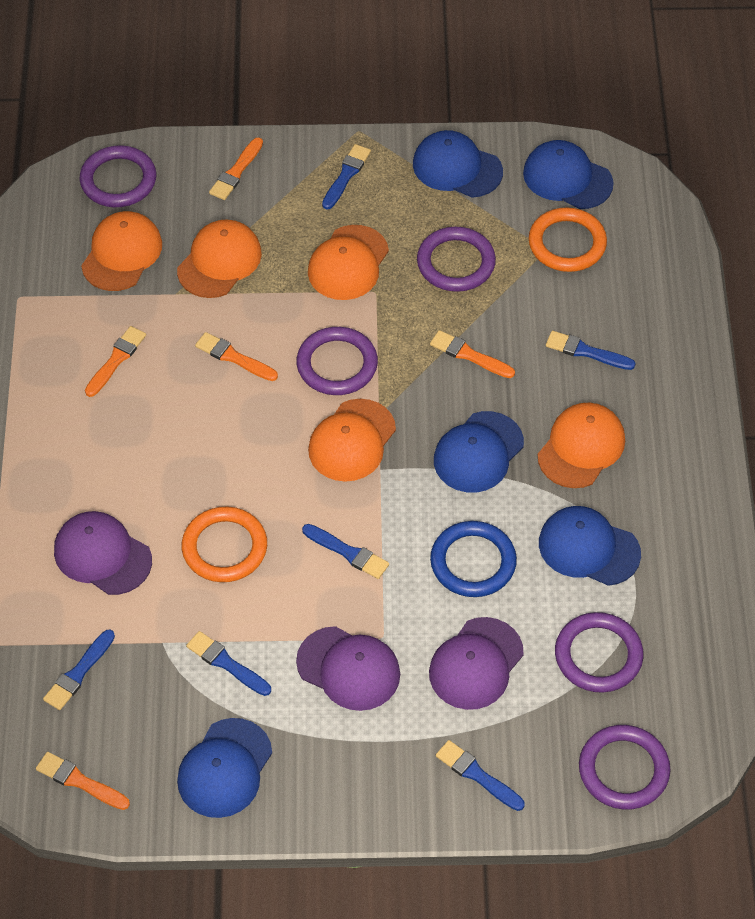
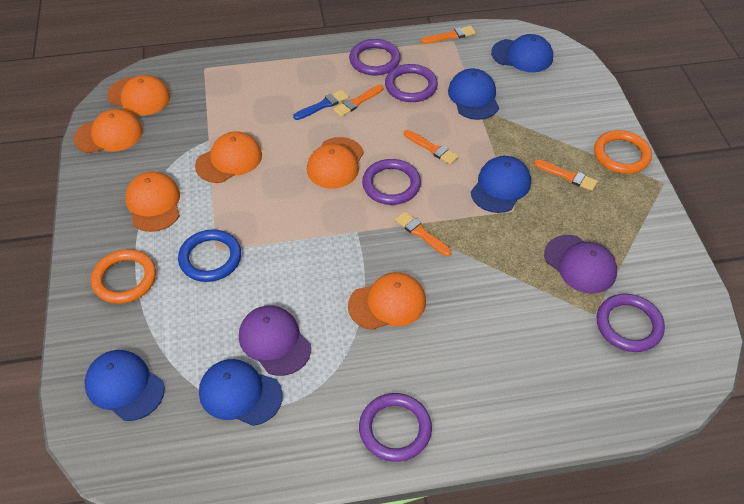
blue brush: [43,630,115,710] [186,631,271,696] [302,524,389,579] [322,144,371,210] [436,740,525,811] [546,331,636,370] = 6 -> [293,90,348,120] = 1
orange cap: [81,211,162,291] [177,220,262,298] [308,225,389,300] [308,399,396,482] [538,403,625,488] = 5 -> [74,109,143,153] [107,75,170,116] [125,172,180,232] [195,131,262,183] [307,137,364,189] [348,272,426,330] = 6
purple cap: [54,511,152,595] [296,626,400,711] [429,617,524,710] = 3 -> [239,305,311,376] [544,235,617,294] = 2

